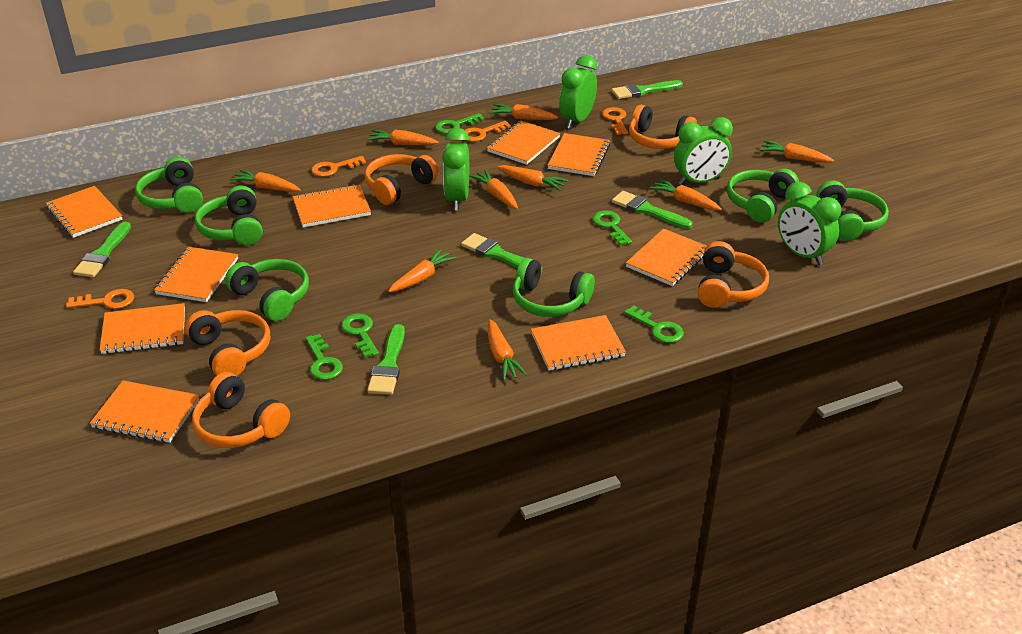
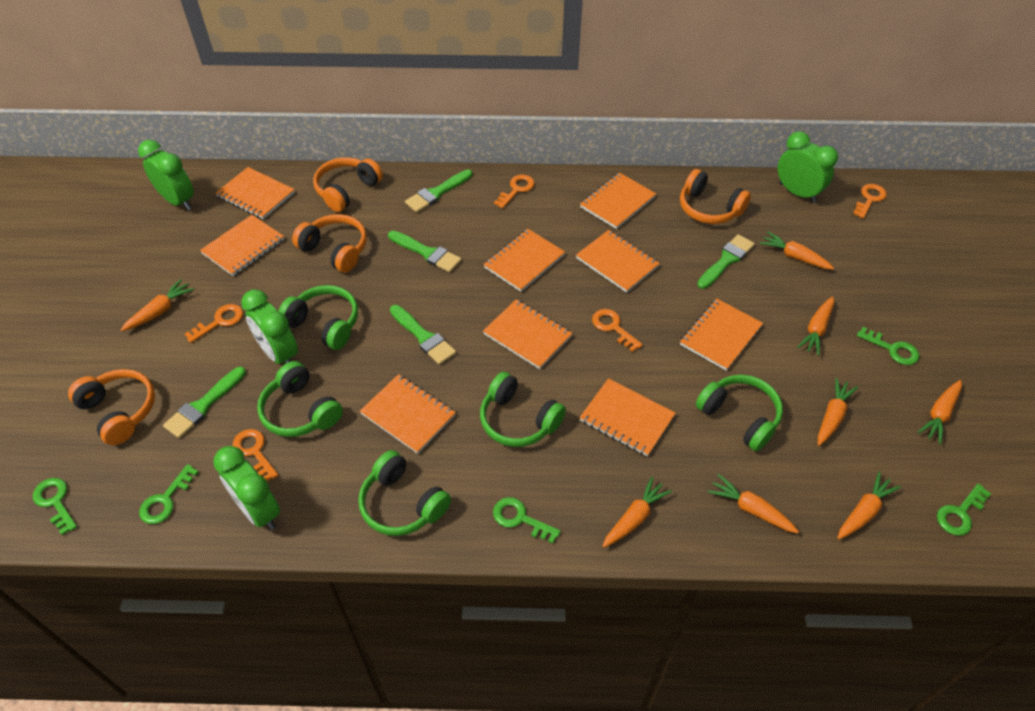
green headphones: [135,157,203,213] [195,186,263,245] [225,259,309,321] [513,258,595,317] [727,169,799,223] [816,180,889,241] = 6 -> [257,361,343,437] [278,285,358,350] [358,450,451,536] [480,372,566,447] [695,375,783,451] = 5
orange carrot: [230,169,301,192] [367,130,439,145] [388,249,456,292] [469,170,518,209] [488,319,527,381] [489,104,558,120] [497,165,568,191] [650,179,722,210] [760,140,834,163] = 9 -> [121,279,194,331] [602,477,672,548] [708,474,799,533] [760,232,834,270] [798,296,834,356] [818,378,858,446] [837,471,901,539] [918,380,962,444] = 8
orange headphones: [185,310,270,376] [192,372,290,448] [365,154,439,205] [629,105,697,149] [698,241,769,308] = 5 -> [68,369,155,445] [292,214,367,273] [313,157,383,212] [680,169,751,224] = 4
orange key: [66,289,134,309] [311,156,366,177] [465,121,511,142] [602,107,628,135] = 4 -> [185,304,243,343] [233,429,278,481] [494,175,535,208] [592,309,643,352] [853,184,887,219] = 5

